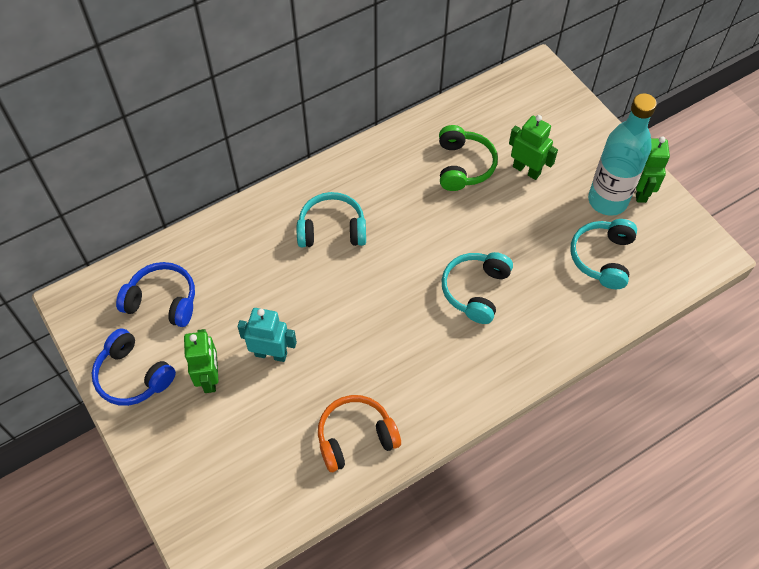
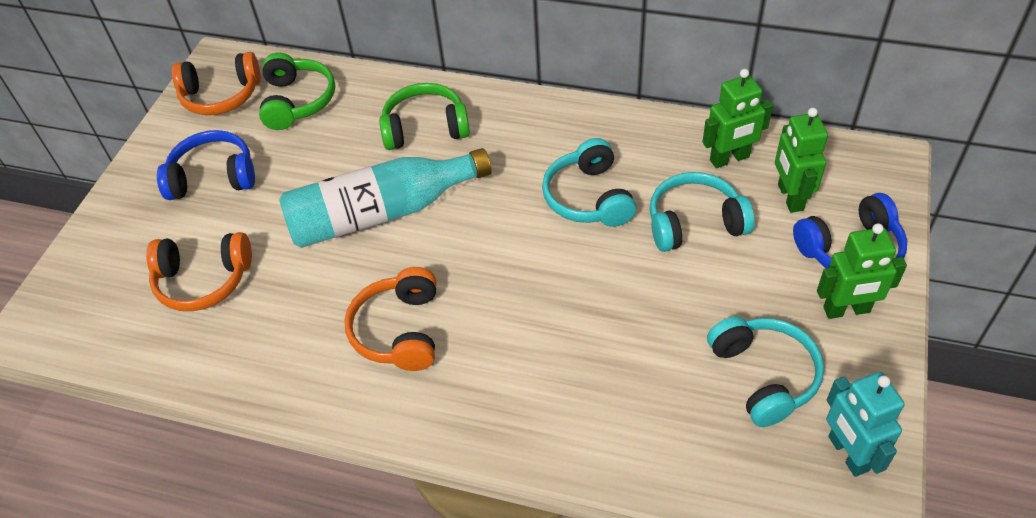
green headphones: [439,125,498,191] = 1 -> [259,53,335,130] [379,83,470,150] = 2
orange headphones: [318,395,401,472] = 1 -> [146,232,252,311] [172,52,261,115] [345,267,436,371] = 3

